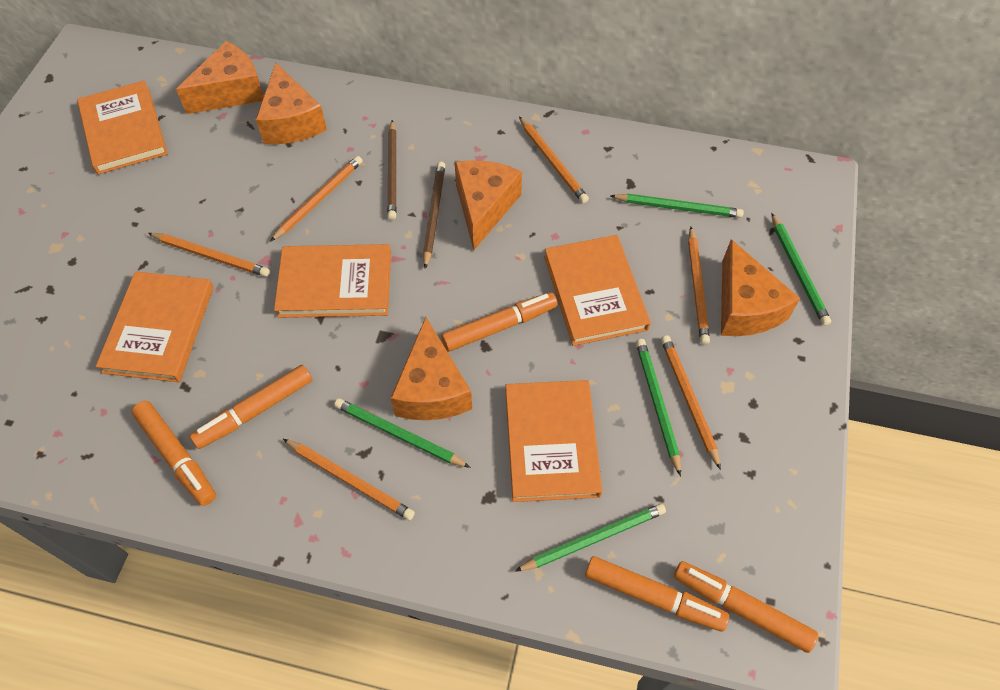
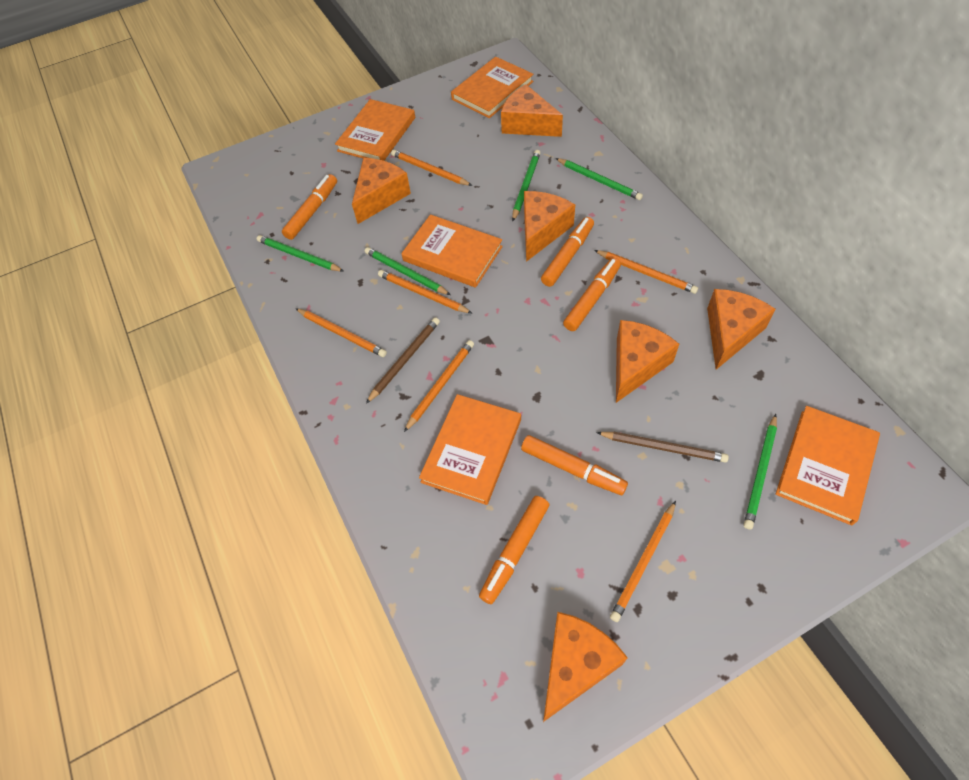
orange cheese: [176,41,264,114] [256,63,327,144] [390,317,472,420] [455,160,522,250] [721,239,800,336] = 5 -> [352,158,411,224] [501,84,563,137] [524,191,575,262] [543,612,628,722] [616,320,679,403] [707,289,776,370] = 6

